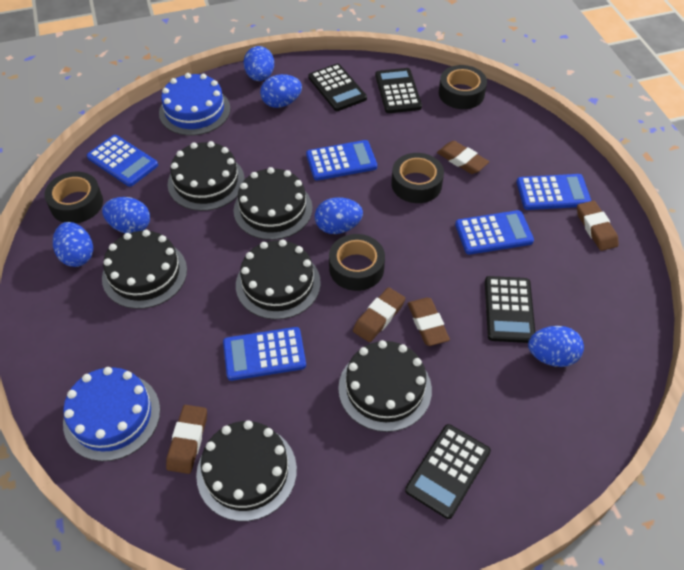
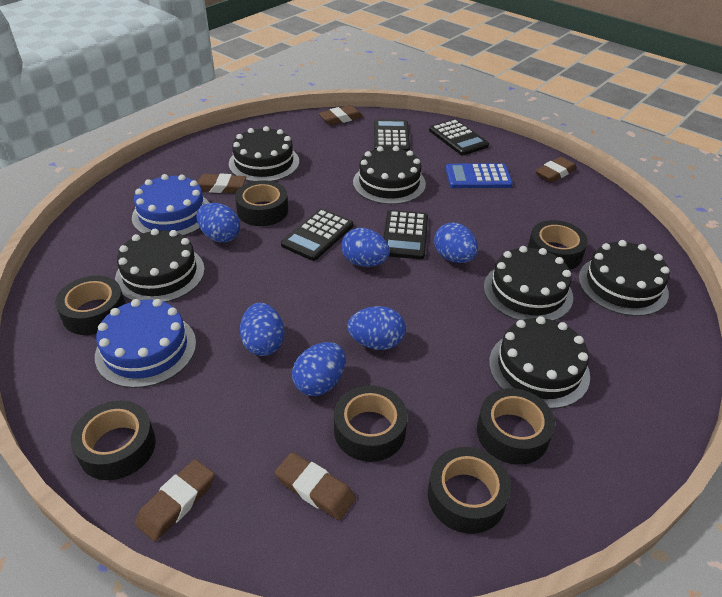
black tape: [45,172,103,223] [329,234,385,291] [391,153,444,203] [439,65,487,109] = 4 -> [55,275,126,335] [71,401,156,480] [235,180,288,226] [334,385,407,462] [428,447,511,534] [477,388,555,465] [528,220,588,270] = 7
blue calculator: [87,135,158,187] [223,327,306,381] [306,140,377,181] [455,210,534,255] [516,174,591,210] = 5 -> [446,163,513,188] = 1

